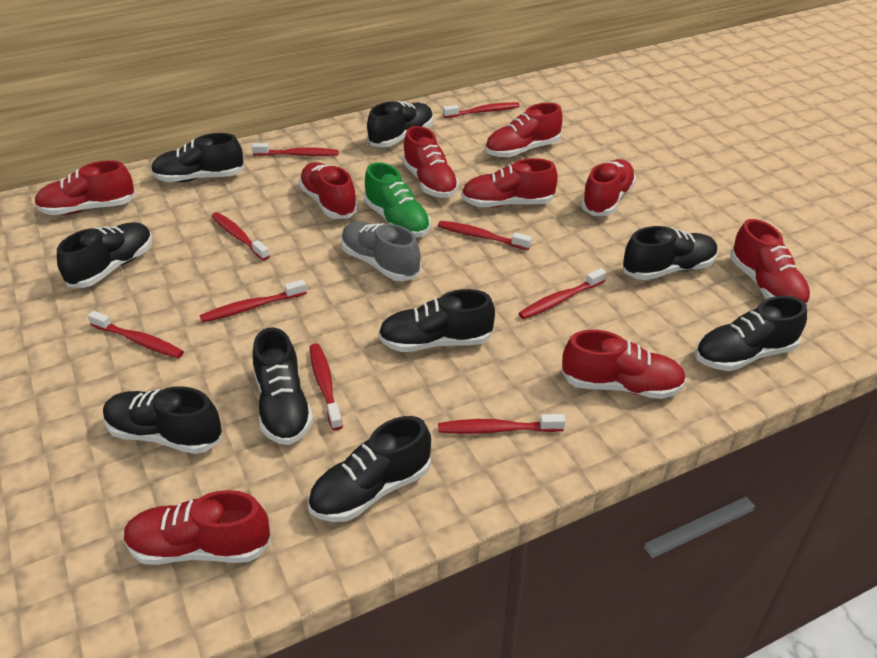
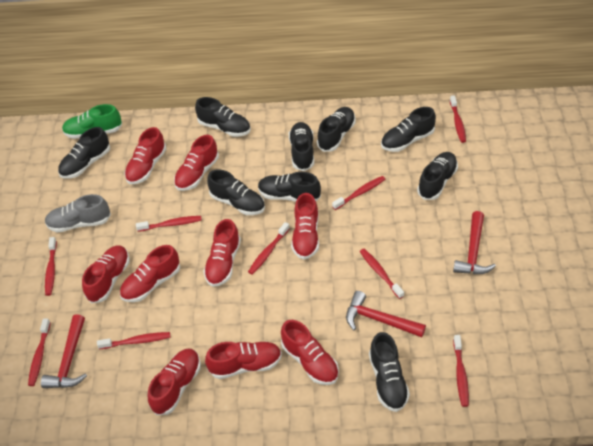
red hammer: none = 0 -> [41,314,87,388] [346,291,426,337] [453,211,496,274] = 3

